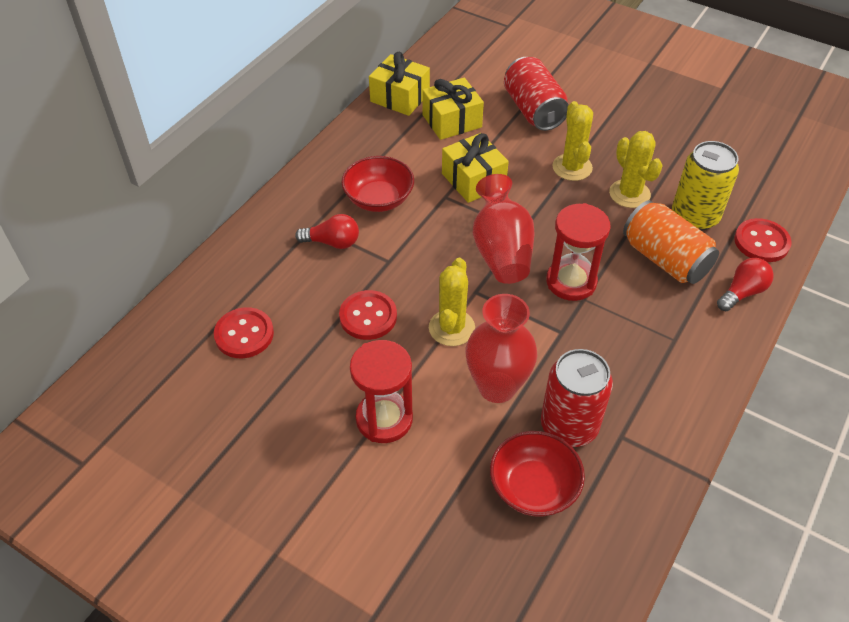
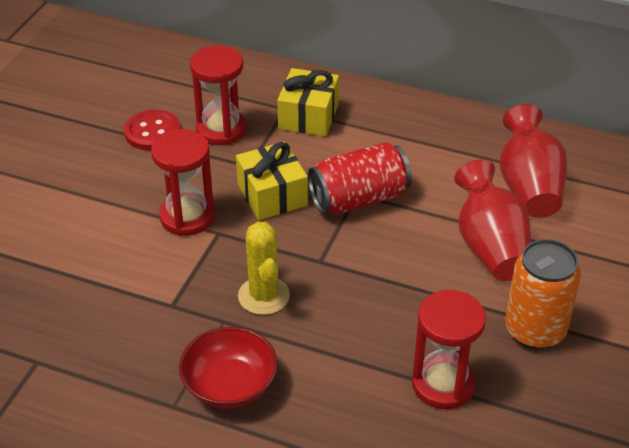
red bowl: [341,156,414,212] [490,431,585,517] = 2 -> [179,327,278,409] = 1
red button: [214,307,274,358] [339,290,397,340] [734,218,792,262] = 3 -> [124,110,180,151] = 1
red can: [504,57,568,131] [541,349,613,447] = 2 -> [308,142,412,214] = 1
red hourglass: [350,340,413,443] [546,203,611,301] = 2 -> [151,129,215,236] [190,46,247,145] [412,290,486,409] = 3
red light bulb: [295,214,359,249] [717,258,774,311] = 2 -> none = 0
yellow cactus: [429,258,475,346] [552,101,593,181] [609,131,663,208] = 3 -> [238,222,290,315] = 1
yellow can: [672,141,739,231] = 1 -> none = 0
yellow gift: [369,52,430,116] [422,78,484,140] [442,133,509,203] = 3 -> [236,142,308,220] [277,68,339,136] = 2

